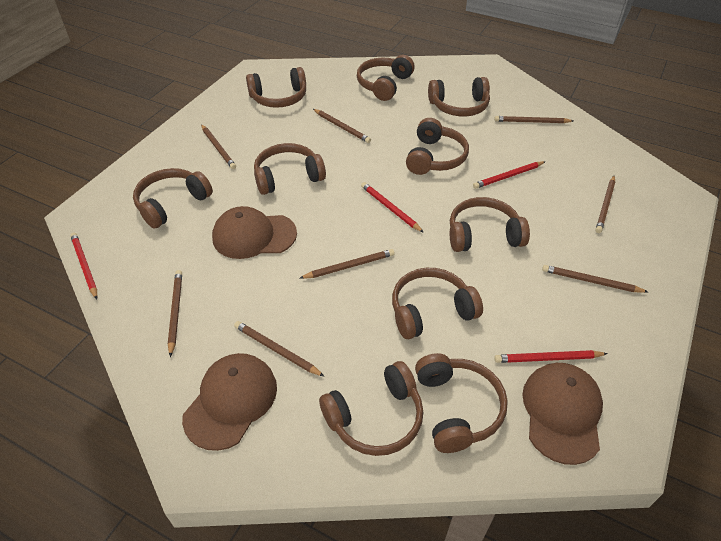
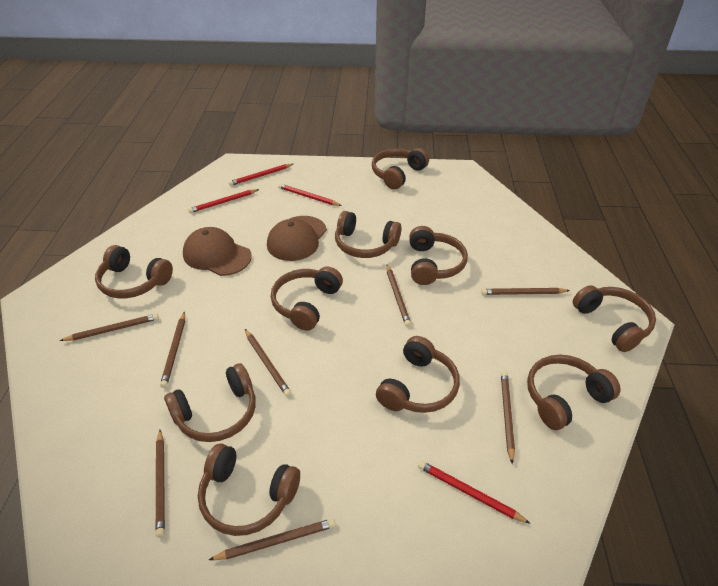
brown cap: [182,353,277,451] [212,206,297,259] [522,363,603,465] = 3 -> [183,227,252,276] [267,216,327,261] = 2

